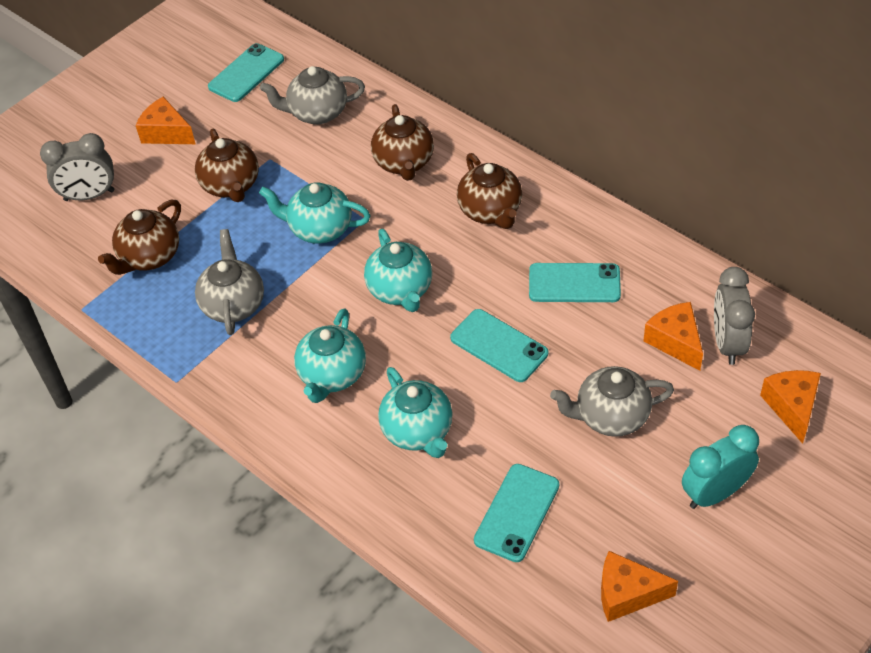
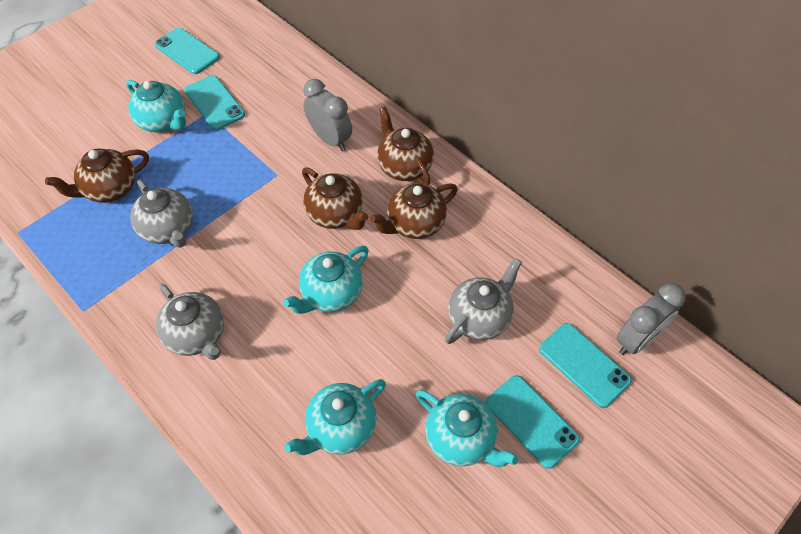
orange cheese: [136,97,195,144] [601,551,678,622] [643,302,703,371] [760,370,821,444] = 4 -> none = 0
turquoise clock: [682,425,759,509] = 1 -> none = 0

